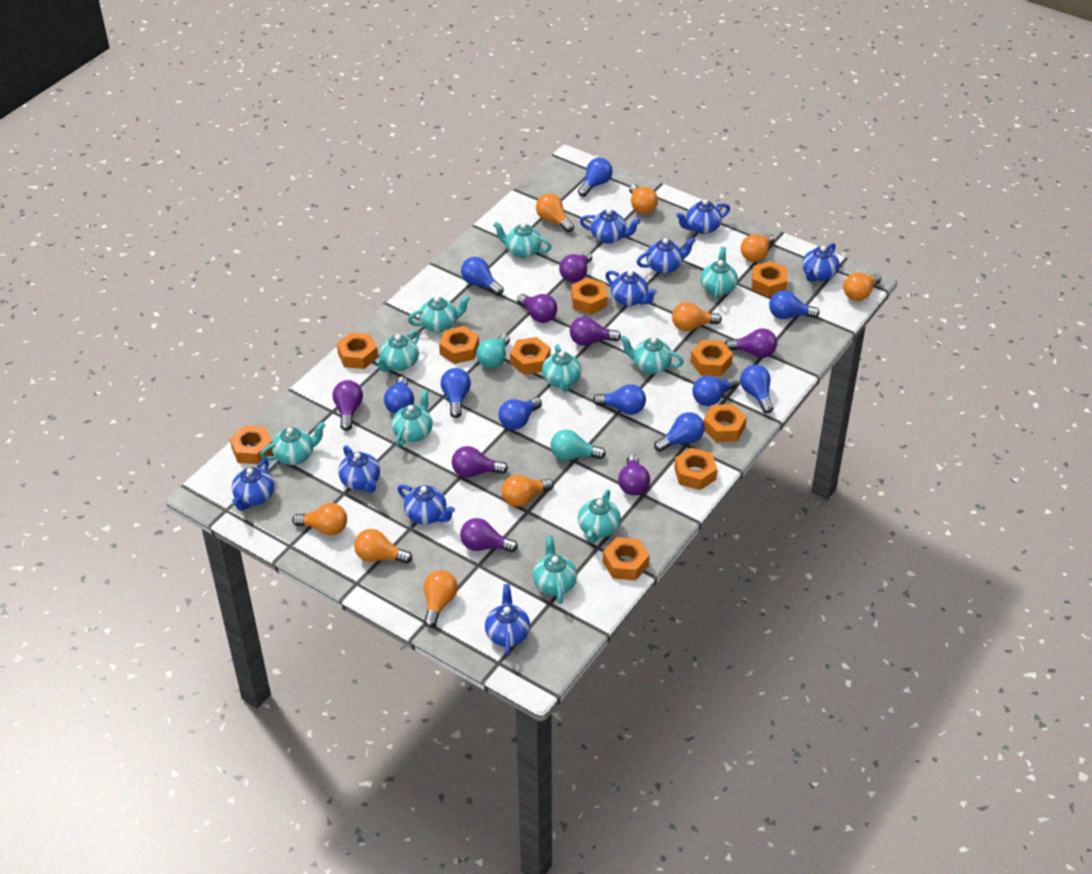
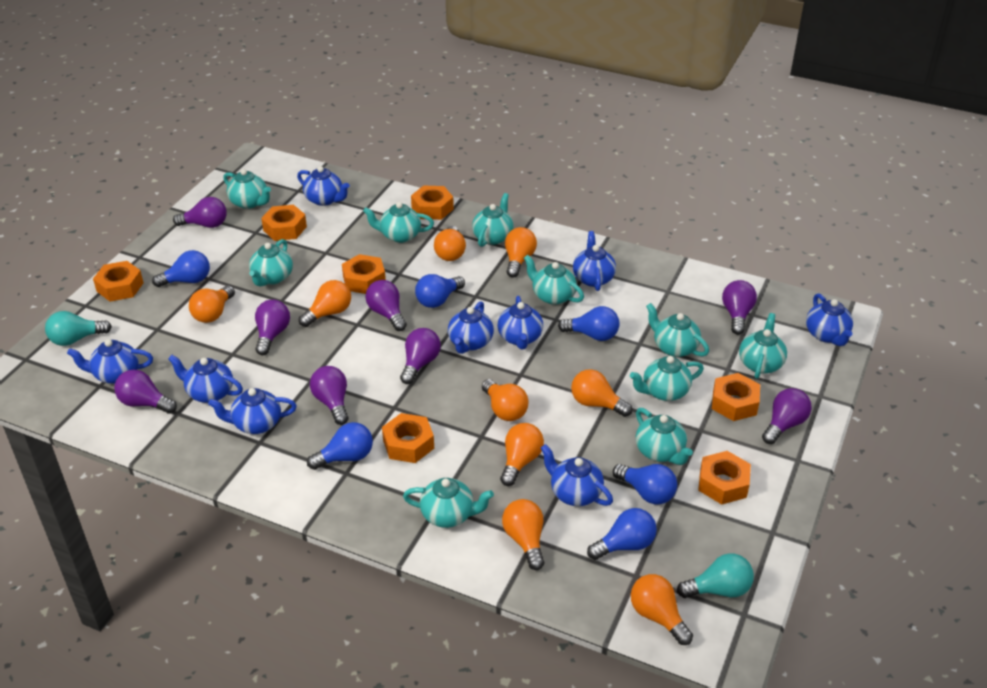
blue light bulb: [384,377,414,414] [441,368,471,418] [461,257,503,295] [498,397,542,430] [578,158,613,197] [593,384,646,415] [654,412,705,452] [692,376,737,406] [740,365,773,413] [769,291,820,319] = 10 -> [152,250,210,287] [307,422,373,470] [415,274,465,308] [558,306,620,341] [587,508,657,560] [613,464,677,504] = 6
orange nut: [230,425,273,465] [337,332,378,369] [439,326,479,364] [510,337,551,375] [571,278,608,314] [603,537,649,580] [674,448,717,490] [691,340,733,376] [704,404,747,442] [752,261,787,297] = 10 -> [93,261,144,301] [261,205,307,241] [342,254,386,294] [382,413,434,463] [411,185,454,220] [698,451,751,504] [712,373,760,421] = 7

